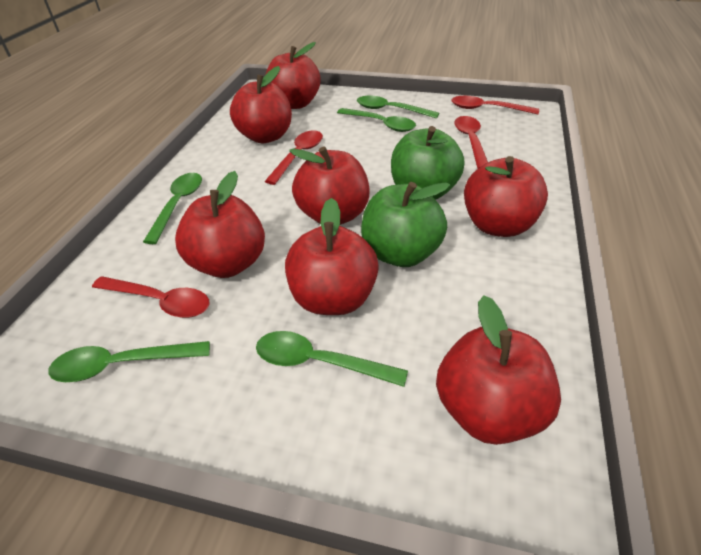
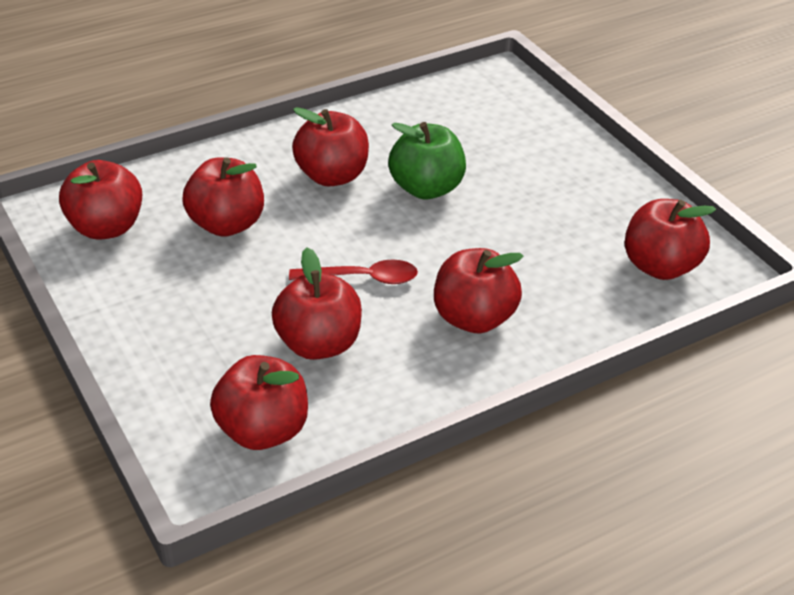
green apple: [361,182,450,267] [391,126,464,200] = 2 -> [388,122,466,199] = 1
green spoon: [48,341,210,382] [143,173,202,244] [256,331,408,387] [337,108,416,132] [357,96,439,119] = 5 -> none = 0
red spoon: [92,276,210,318] [265,130,323,185] [451,96,539,114] [454,116,488,168] = 4 -> [289,260,418,284] = 1

